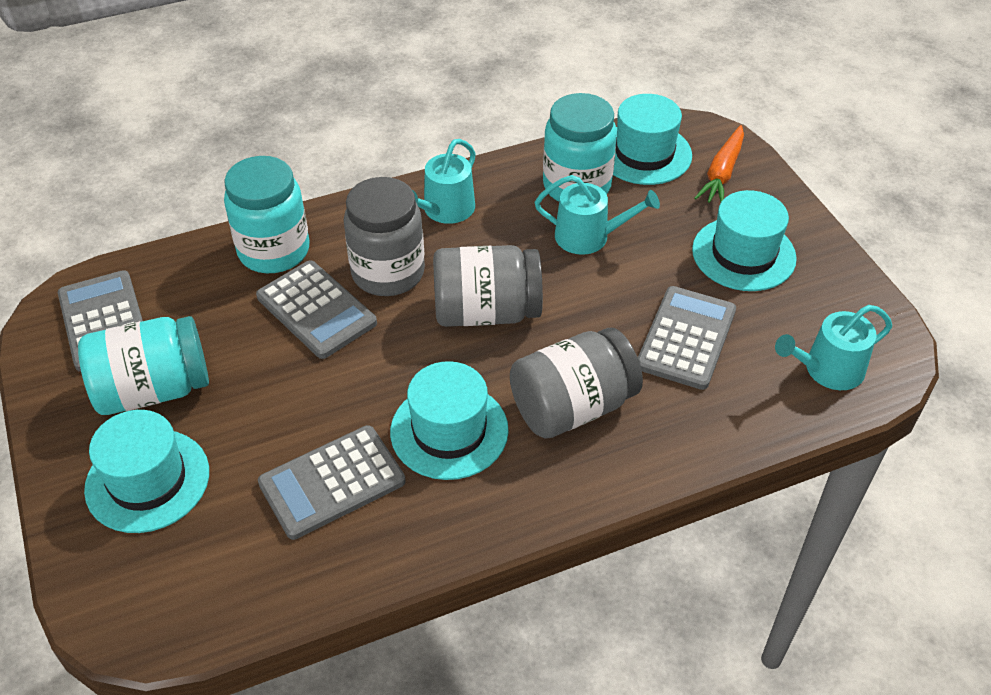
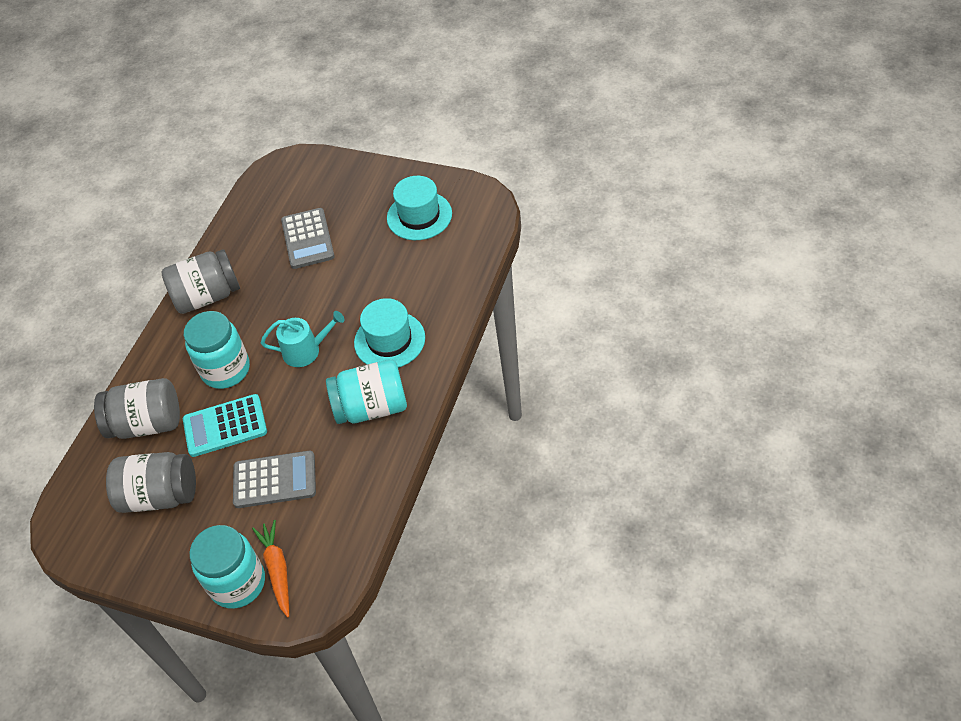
grey calculator: [58,270,143,372] [256,260,377,359] [258,425,406,540] [638,286,736,390] = 4 -> [233,451,316,508] [281,208,335,269] = 2
turquoise calculator: none = 0 -> [183,394,267,457] = 1
turquoise hat: [84,410,209,533] [390,361,509,480] [613,94,692,185] [692,190,797,291] = 4 -> [354,298,425,368] [387,176,452,240] = 2
turquoise watering can: [412,139,476,224] [535,175,660,255] [775,305,892,390] = 3 -> [261,311,345,367] = 1

